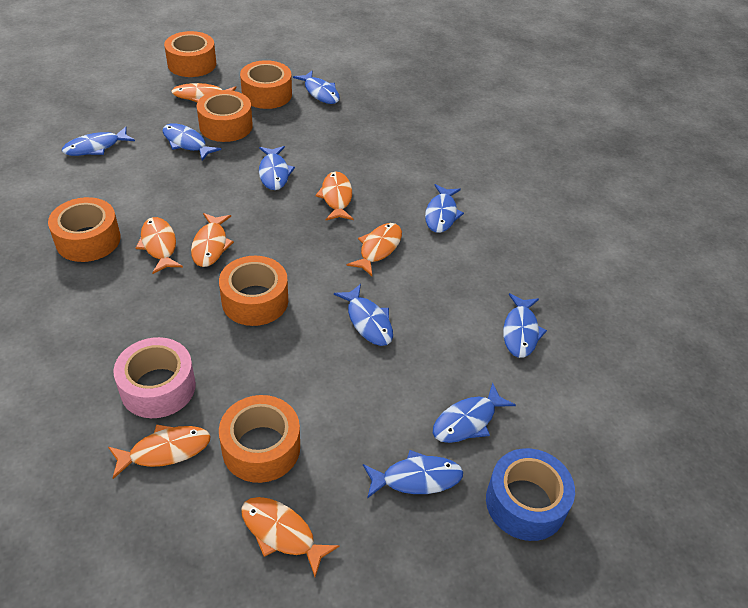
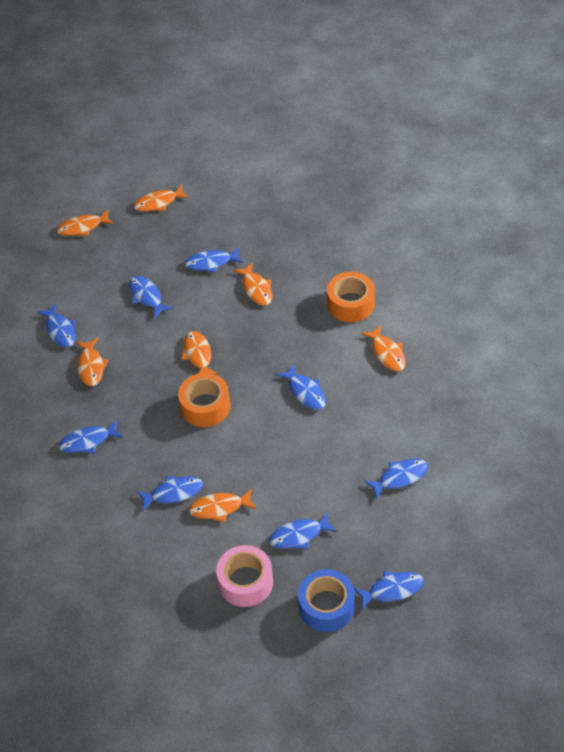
orange tape: [48,197,121,262] [164,31,216,77] [196,90,253,142] [219,256,288,326] [219,395,300,483] [240,60,292,109] = 6 -> [178,373,230,427] [327,272,375,322] = 2

